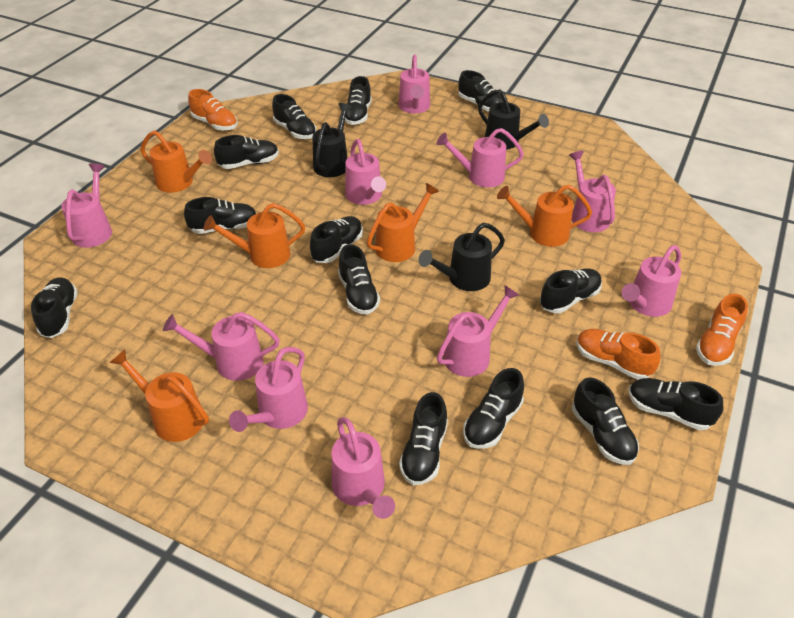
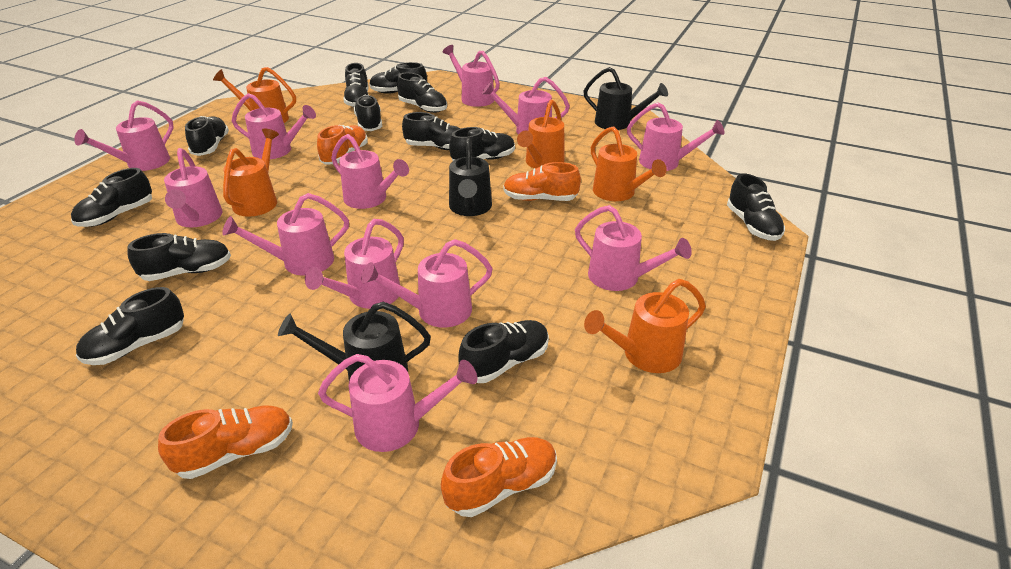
black shoe: [31,277,78,338] [184,197,257,234] [214,135,279,169] [272,94,316,139] [310,216,363,263] [338,244,380,314] [345,76,372,125] [399,392,448,485] [458,70,504,112] [463,368,524,449] [540,268,602,313] [572,377,639,465] [629,378,723,430] = 13 -> [71,168,152,227] [76,287,184,365] [128,233,231,281] [185,116,229,156] [343,63,369,107] [354,95,382,131] [369,62,427,94] [397,73,447,113] [402,112,461,150] [449,127,515,161] [458,320,549,383] [727,174,785,241] = 12
orange shoe: [188,89,238,131] [576,329,661,380] [696,294,748,366] = 3 -> [158,405,293,479] [317,125,368,165] [441,437,557,517] [503,162,581,201] = 4
pink watering can: [62,163,112,248] [163,312,280,381] [229,347,308,432] [332,417,395,519] [345,139,386,205] [398,55,430,113] [436,128,524,187] [437,285,519,377] [569,151,616,232] [622,245,681,317] = 10 -> [74,100,174,171] [164,148,223,227] [222,193,349,276] [232,93,316,159] [305,219,404,309] [318,354,477,452] [331,134,409,209] [361,239,493,328] [442,45,500,107] [482,77,570,135] [575,205,692,291] [627,102,725,171] = 12

